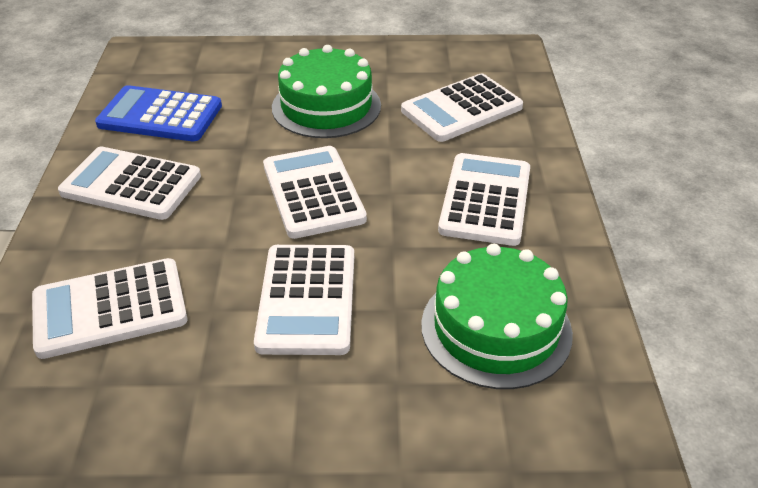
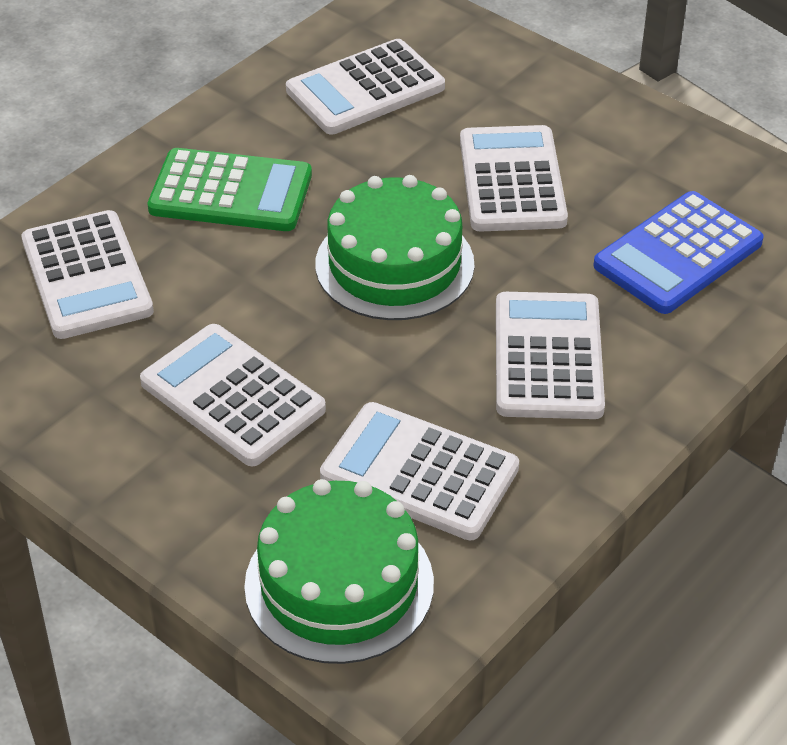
green calculator: none = 0 -> [148,148,312,231] = 1

